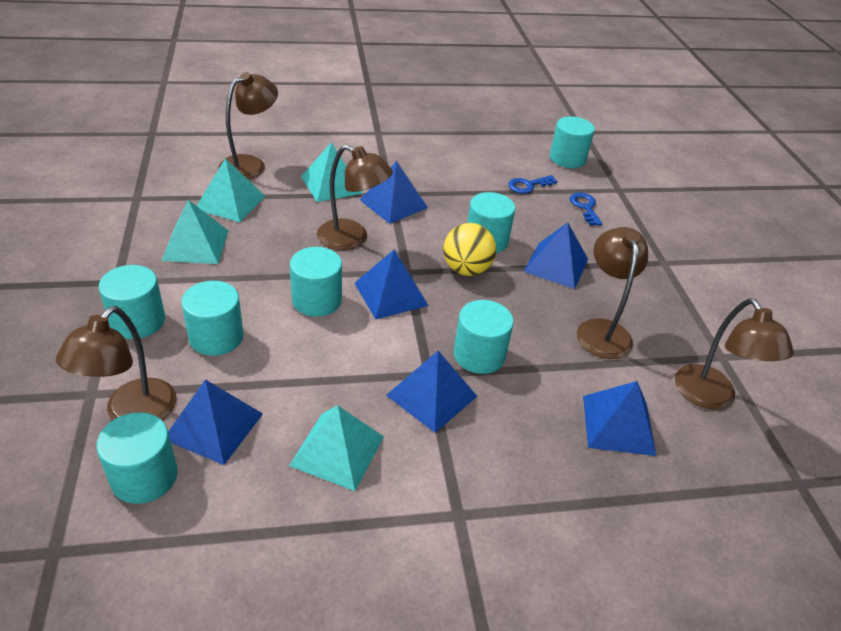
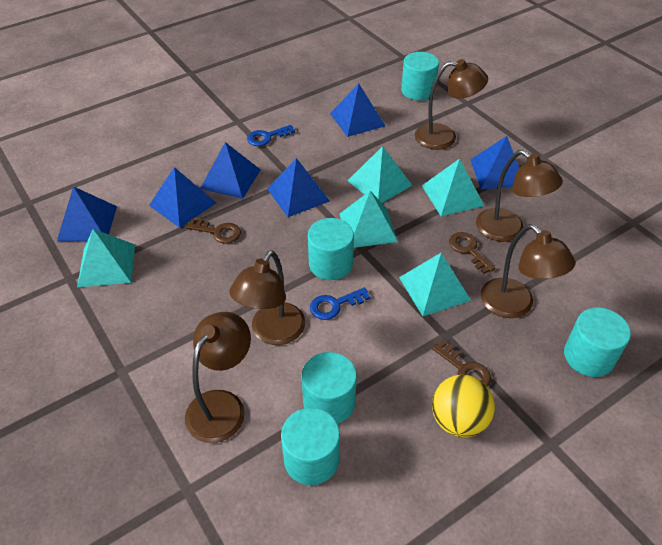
brown key: none = 0 -> [186,218,241,244] [432,340,491,387] [449,232,495,274] = 3
turquoise cylinder: [96,412,178,504] [99,265,165,339] [181,281,244,356] [290,247,342,317] [454,300,514,374] [467,192,515,253] [550,116,595,168] = 7 -> [281,408,340,485] [302,352,357,424] [308,218,354,280] [401,52,439,100] [564,308,631,377] = 5
turquoise pyramid: [161,200,228,264] [197,158,266,222] [289,405,384,491] [301,142,363,202] = 4 -> [77,229,135,287] [339,191,398,248] [348,146,413,203] [399,253,471,316] [422,159,484,216] = 5

